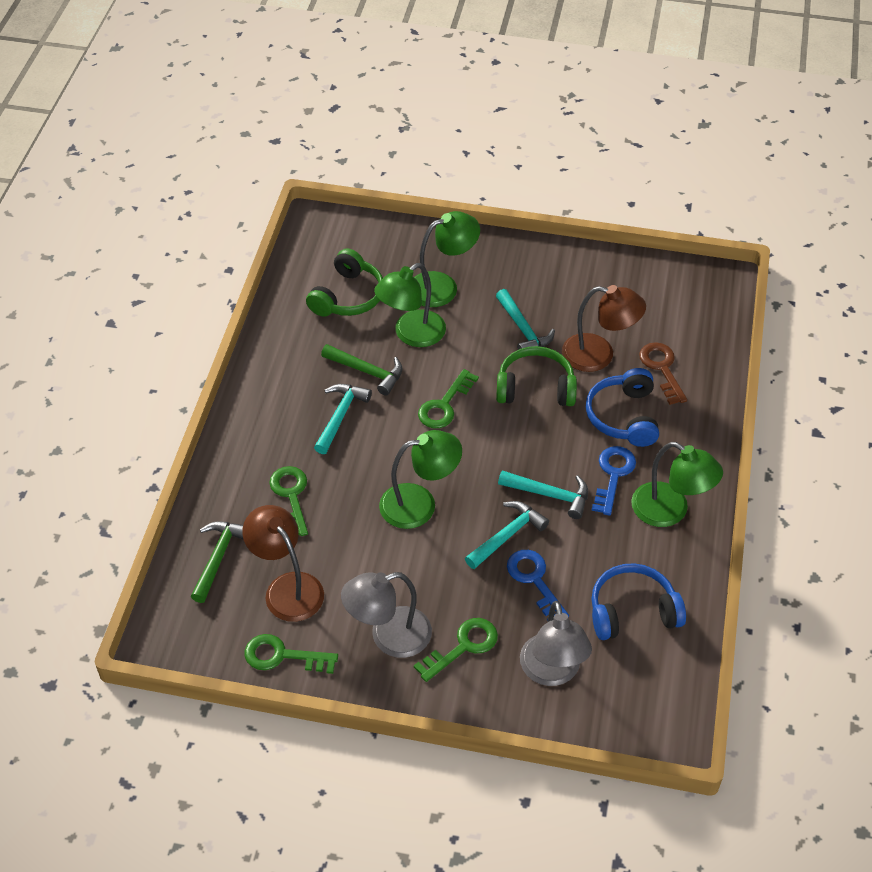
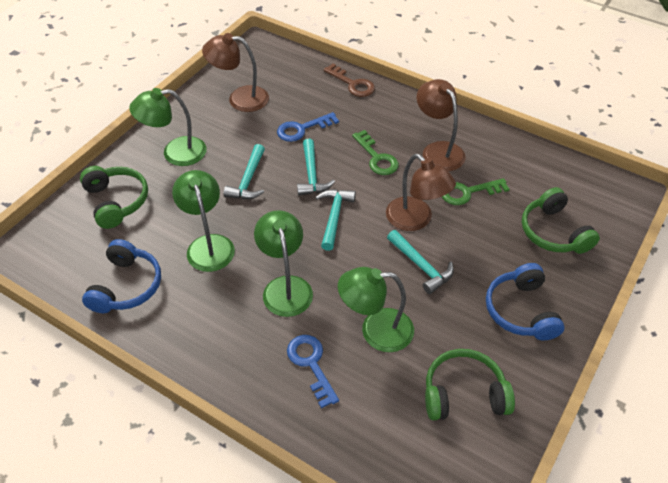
brown lamp: [242,505,324,622] [562,285,646,372] = 2 -> [202,33,269,112] [386,154,456,231] [417,79,466,171] = 3
green hammer: [191,521,244,603] [321,344,403,395] = 2 -> none = 0
green headphones: [306,249,383,317] [496,346,577,406] = 2 -> [80,166,148,229] [425,349,515,420] [522,187,600,254] = 3
green key: [245,634,338,674] [269,466,308,536] [414,618,498,682] [418,369,479,428] = 4 -> [352,130,399,175] [442,178,510,205] = 2
grey lamp: [341,572,432,658] [520,601,592,686] = 2 -> none = 0

